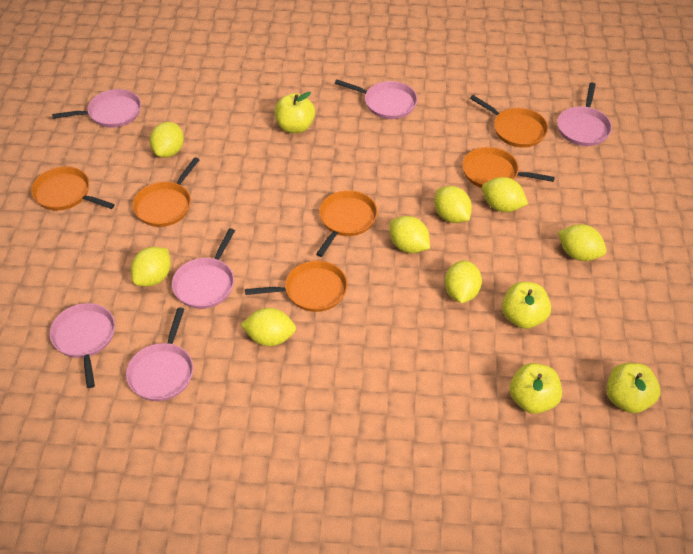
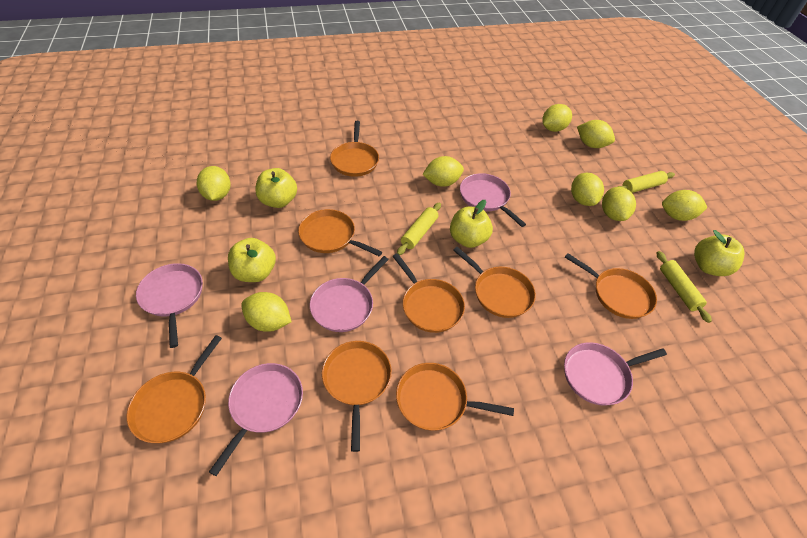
orange pan: [31,166,115,211] [132,157,199,227] [245,261,348,312] [316,190,378,257] [462,147,555,188] [470,95,548,148] = 6 -> [127,335,222,443] [298,209,382,256] [322,341,392,452] [330,121,379,177] [392,253,465,333] [396,363,514,431] [453,247,536,318] [565,253,657,319] = 8
pink pan: [49,303,115,388] [52,89,141,128] [126,308,193,401] [172,228,235,309] [335,79,418,119] [557,83,612,146] = 6 -> [136,263,203,348] [209,363,303,476] [310,256,389,332] [460,173,526,227] [564,342,667,405] = 5
yellow rolling pin: none = 0 -> [397,202,441,255] [617,171,675,193] [657,251,712,323] = 3

